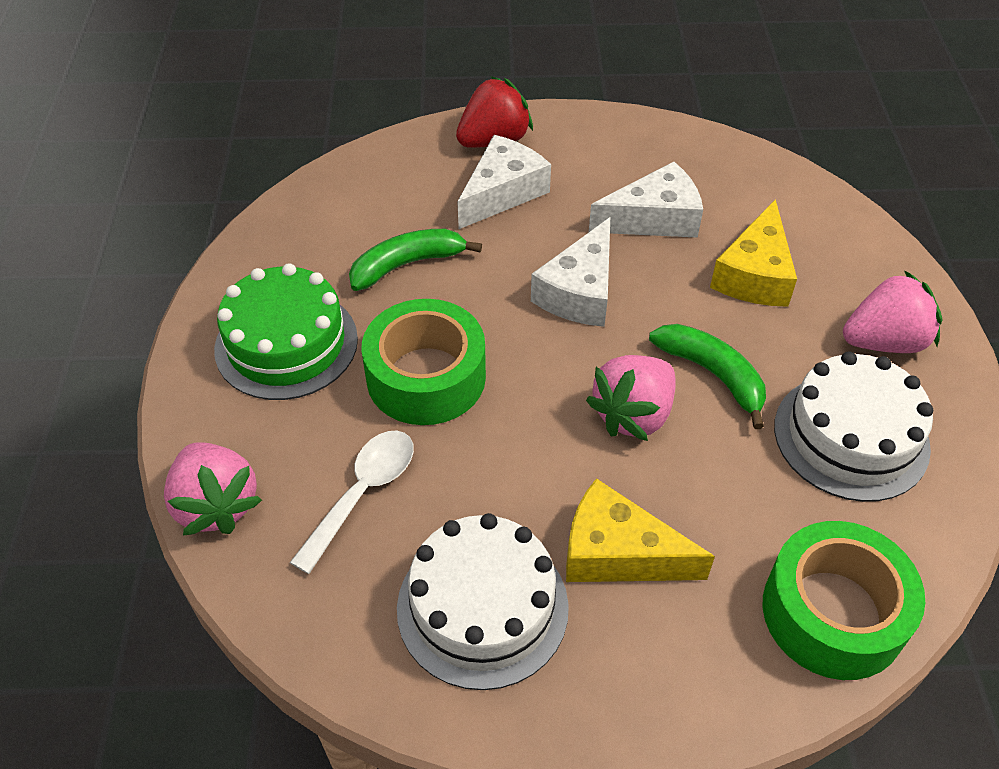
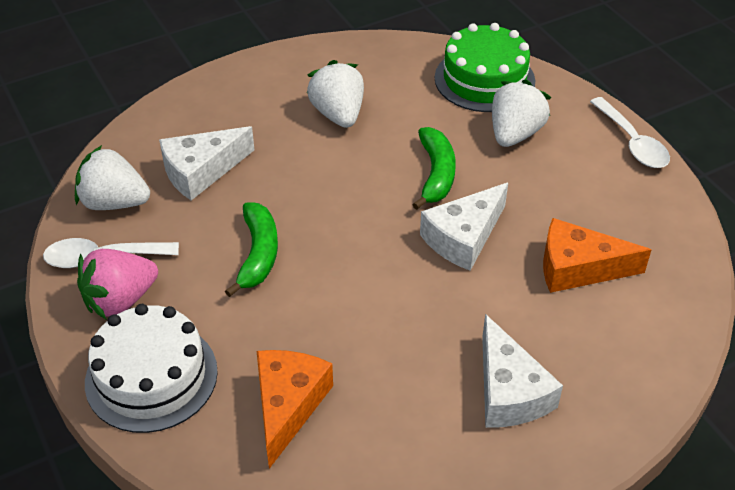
green tape: [362,299,486,425] [763,521,925,680] = 2 -> none = 0
orange cheese: none = 0 -> [257,350,333,469] [543,218,651,293] = 2
pink strawberry: [164,442,262,536] [586,355,676,441] [843,270,942,353] = 3 -> [77,249,158,320] = 1
red strawberry: [456,76,533,148] = 1 -> none = 0
white cake: [397,513,569,690] [774,351,933,502] = 2 -> [85,304,218,433] = 1
white spoon: [290,431,414,574] = 1 -> [43,238,179,268] [590,97,670,168] = 2
white strawberry: none = 0 -> [75,145,150,210] [307,60,364,128] [492,80,551,147] = 3
yellow cheese: [566,478,715,582] [710,199,797,307] = 2 -> none = 0

